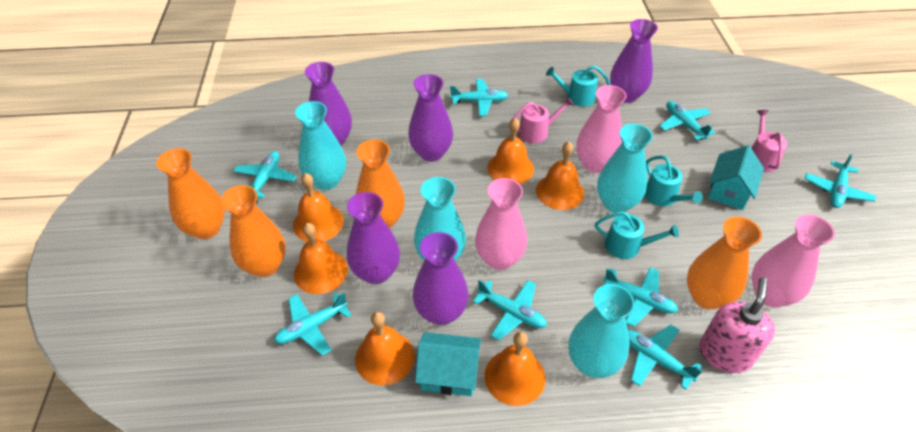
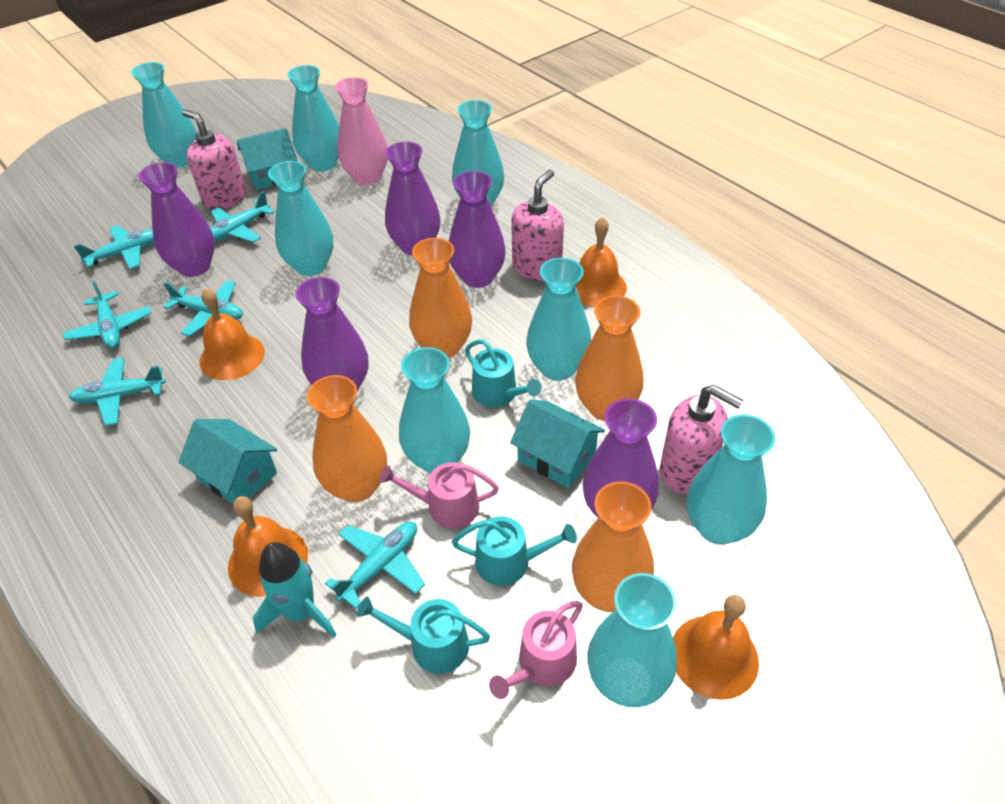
orange bell: [293,173,344,242] [294,223,348,294] [355,312,415,385] [485,332,546,406] [487,118,534,184] [536,142,584,210] = 6 -> [199,288,265,380] [228,496,308,597] [576,217,627,307] [673,595,759,700] = 4
pink soap dispenser: [699,277,775,373] = 1 -> [182,109,246,210] [511,170,564,281] [660,385,743,494] = 3
pink vase: [475,178,527,270] [576,85,627,173] [752,214,835,307] = 3 -> [335,77,388,185] = 1
turquoise house: [415,332,481,396] [708,145,764,210] = 2 -> [179,419,277,504] [237,128,297,190] [510,400,605,488] = 3
turquoise plane: [233,151,297,198] [274,293,351,356] [450,79,508,116] [473,280,547,341] [603,267,678,327] [628,325,703,390] [659,101,715,140] [805,154,876,208] = 8 -> [63,281,151,349] [69,358,166,426] [74,225,154,269] [163,280,243,337] [210,191,275,242] [325,521,425,609] = 6
turquoise rocket: none = 0 -> [253,542,337,638] = 1
turquoise vase: [295,101,346,190] [414,177,466,261] [568,284,635,378] [597,124,653,213] = 4 -> [131,62,196,167] [268,161,333,276] [287,65,339,172] [399,347,470,473] [452,100,504,207] [526,257,591,381] [587,573,677,707] [687,414,775,545] = 8

